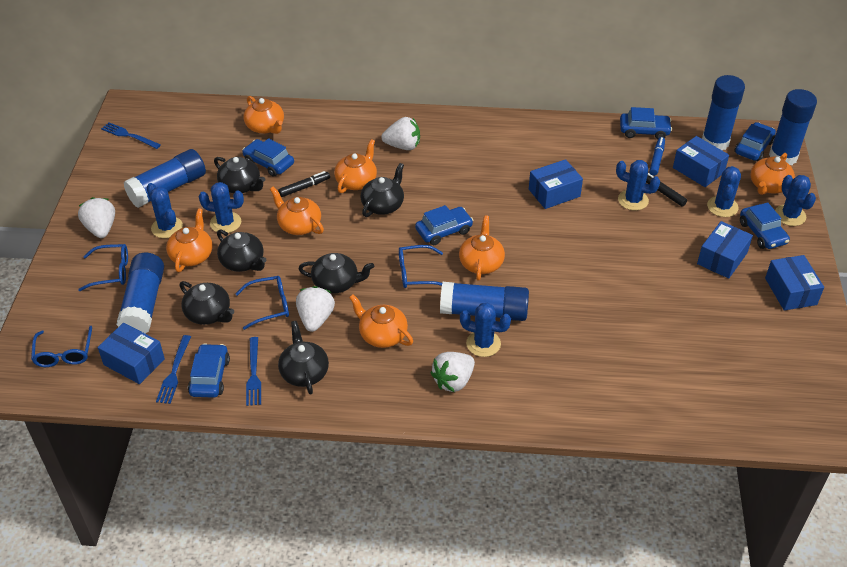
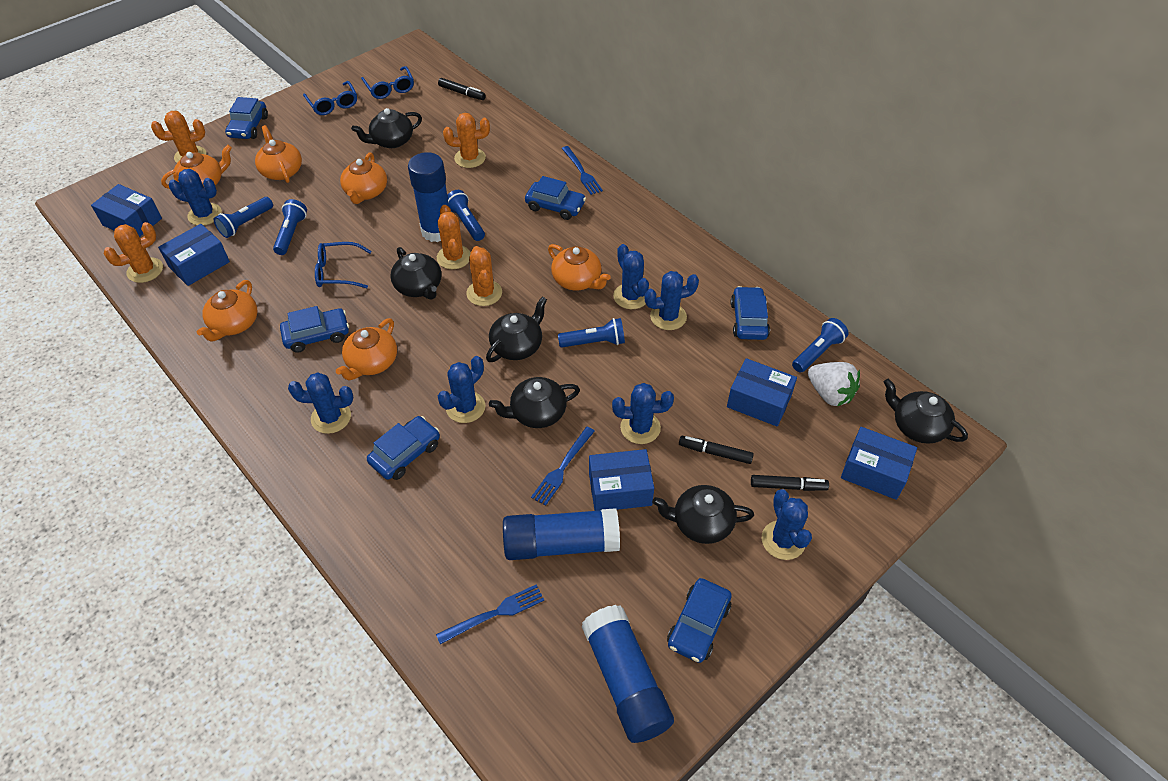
black marker: [278,171,330,197] [646,173,687,207] = 2 -> [438,78,486,100] [679,436,754,464] [751,475,829,491] = 3
blue cactus: [146,183,183,238] [199,182,244,233] [460,303,511,357] [616,160,660,211] [707,166,741,217] [775,175,816,226] = 6 -> [169,169,222,226] [288,372,353,434] [438,356,486,423] [612,383,674,444] [613,244,649,309] [645,271,699,330] [762,489,812,560] = 7
blue flashlight: none = 0 -> [214,197,273,238] [273,199,307,255] [447,190,485,241] [558,318,625,348] [792,318,848,373] = 5
blue glasses: [31,326,92,367] [78,244,128,291] [236,276,289,330] [399,245,443,288] = 4 -> [303,81,357,115] [315,242,371,288] [361,66,414,99] = 3
blue glue stick: [116,253,164,334] [124,149,206,208] [440,282,529,321] [702,75,745,151] [769,89,817,165] = 5 -> [408,152,449,242] [503,508,620,560] [581,605,674,743] = 3
blue marker: [649,137,665,176] = 1 -> none = 0
orange cactus: none = 0 -> [104,222,163,283] [151,111,206,163] [437,205,471,269] [443,113,490,168] [466,246,502,306] = 5
orange teapot: [166,208,212,272] [244,96,284,134] [270,186,324,235] [334,139,377,193] [349,294,413,348] [459,215,505,281] [751,153,795,195] = 7 -> [161,145,232,189] [197,280,257,342] [255,125,302,183] [336,318,397,381] [340,152,387,204] [548,244,611,291] = 6
white strawberry: [78,197,115,238] [296,286,335,332] [381,117,420,150] [431,352,475,392] = 4 -> [808,362,860,406] = 1

